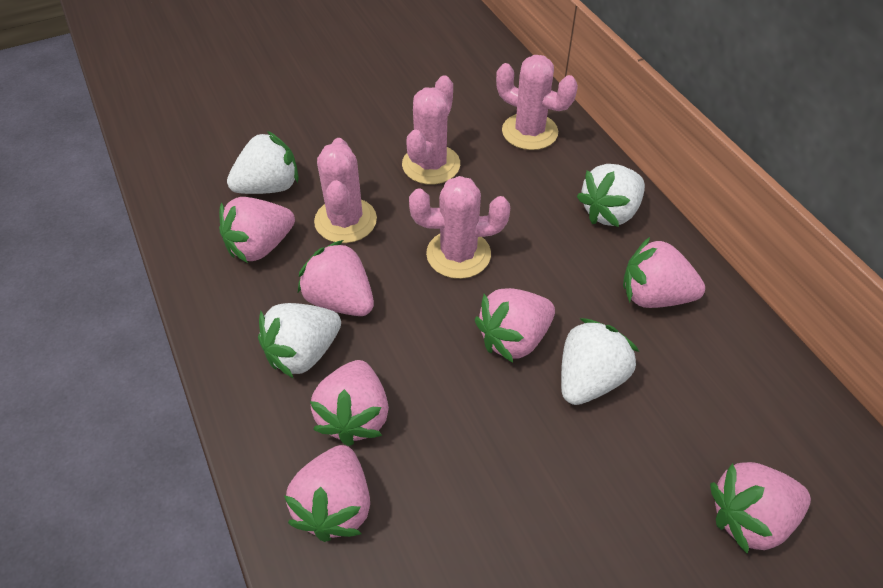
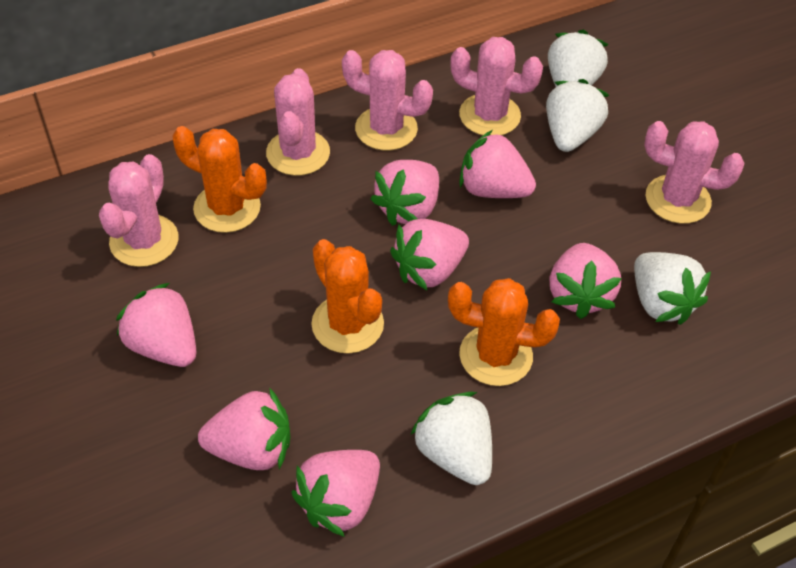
orange cactus: none = 0 -> [172,126,267,233] [311,239,384,354] [448,278,560,386] = 3
pink cactus: [314,138,377,243] [402,75,460,184] [409,176,510,279] [496,55,578,150] = 4 -> [99,154,179,267] [266,68,330,176] [342,50,433,150] [450,37,543,135] [644,121,744,224] = 5

